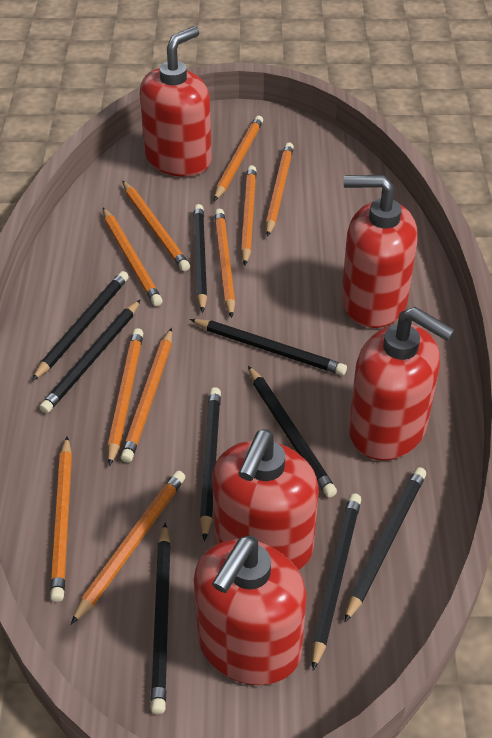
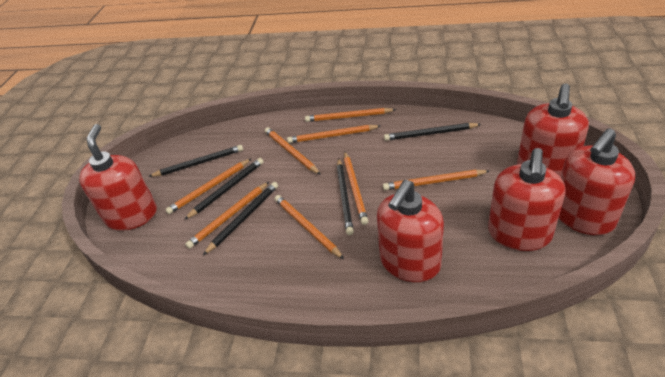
black pencil: [32,271,129,381] [39,299,141,413] [151,523,171,714] [190,319,347,375] [194,204,207,313] [200,387,221,541] [248,366,337,498] [312,493,361,671] [344,467,426,623] = 9 -> [148,145,243,177] [184,158,264,220] [203,182,278,255] [337,158,354,235] [384,123,481,141] = 5
orange pencil: [50,436,72,602] [71,470,185,624] [103,208,163,306] [108,328,143,466] [121,328,172,462] [123,181,190,271] [214,115,263,201] [214,209,235,318] [241,165,256,265] [266,142,294,237] = 10 -> [165,158,252,214] [185,182,269,249] [265,127,321,175] [275,195,344,259] [287,125,380,143] [305,108,396,122] [344,152,368,225] [383,170,489,190] = 8

